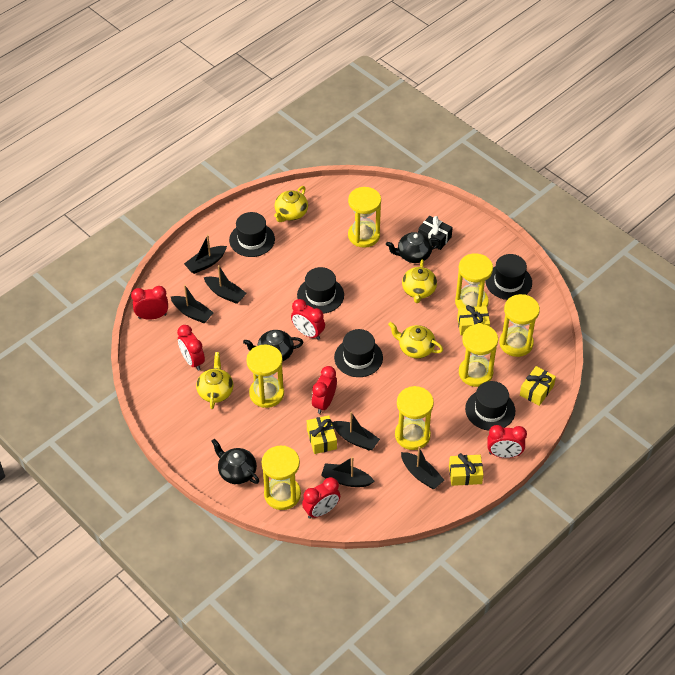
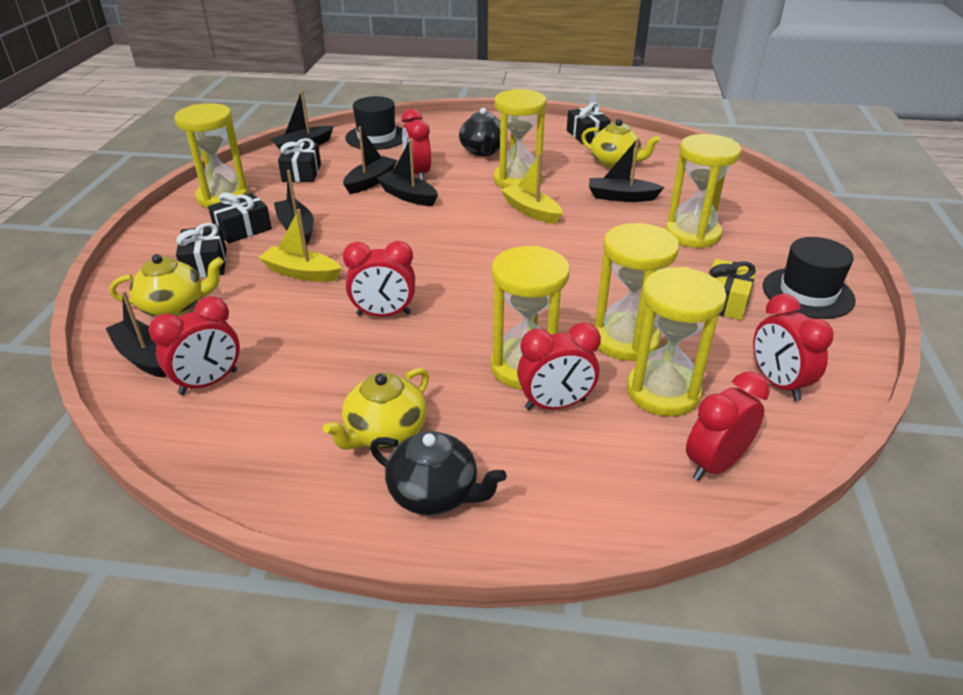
black gift: [418,216,453,250] = 1 -> [176,223,226,278] [208,192,272,244] [278,138,321,182] [567,102,611,144] = 4
black hat: [229,212,275,257] [297,267,344,314] [334,329,383,377] [465,381,515,431] [486,254,532,300] = 5 -> [345,96,403,150] [763,237,856,319] = 2
black teapot: [211,439,259,484] [243,330,303,361] [386,232,441,263] = 3 -> [370,431,506,516] [459,108,500,156] = 2
yellow boat: none = 0 -> [259,209,341,282] [501,153,562,224] = 2
yellow gift: [307,415,337,454] [449,453,484,486] [457,305,490,335] [520,366,556,406] = 4 -> [709,259,757,320] = 1
yellow hourglass: [246,344,284,408] [262,446,301,510] [348,187,381,248] [395,386,434,450] [455,253,493,308] [459,324,498,387] [499,294,540,357] = 7 -> [174,103,249,209] [491,246,570,389] [494,89,547,188] [594,223,679,361] [627,267,727,417] [665,134,741,248] = 6
yellow teapot: [196,352,233,409] [274,186,308,222] [388,322,443,359] [402,260,437,303] = 4 -> [110,254,224,317] [323,368,429,450] [581,119,660,168] = 3

